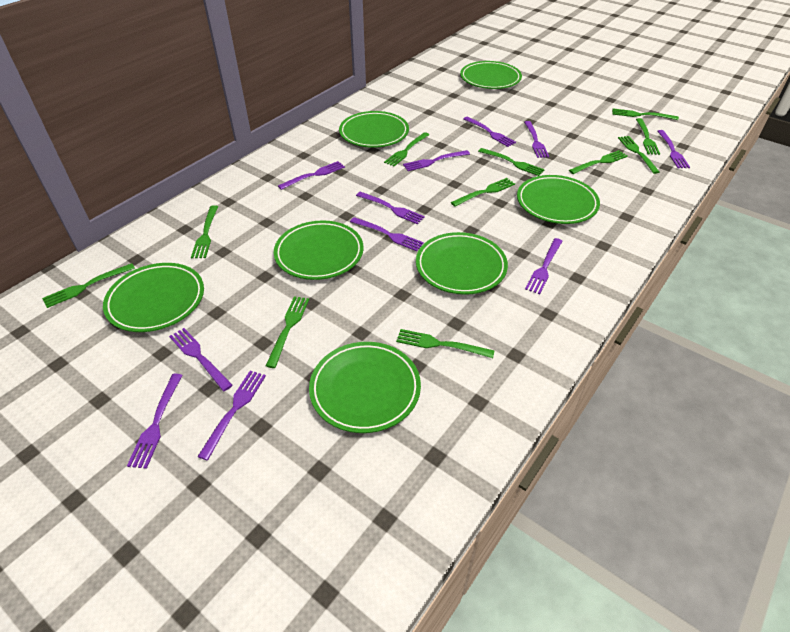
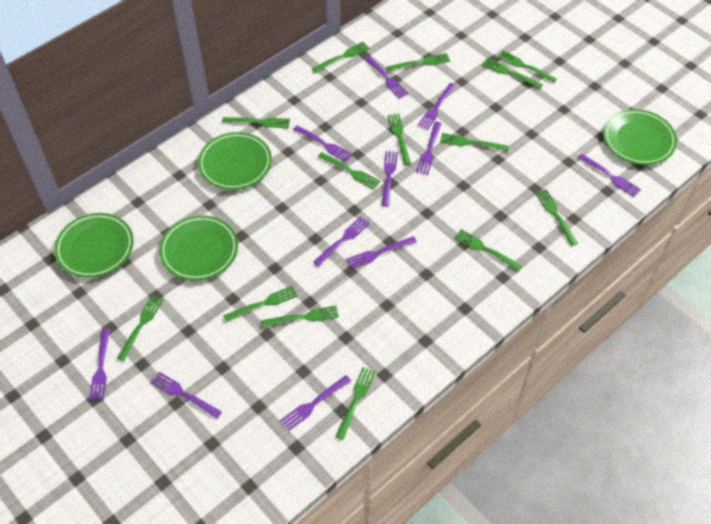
green fork: [42,263,135,308] [191,205,218,258] [266,296,309,368] [384,132,429,167] [396,329,495,358] [451,178,515,207] [478,148,545,176] [569,150,628,174] [612,109,679,120] [618,136,660,174] [636,118,660,155] = 11 -> [117,295,164,361] [222,117,290,128] [223,286,298,322] [261,306,339,327] [312,42,369,73] [318,152,380,189] [335,367,376,440] [387,53,450,71] [388,113,411,166] [440,133,509,151] [454,229,522,271] [482,58,543,89] [497,51,557,83] [535,189,578,246] = 14
green plate: [103,263,204,332] [274,220,364,280] [309,342,421,433] [339,111,409,148] [416,232,508,295] [460,61,522,89] [517,175,600,224] = 7 -> [54,213,134,278] [159,215,238,281] [198,132,272,190] [603,109,677,165] = 4

